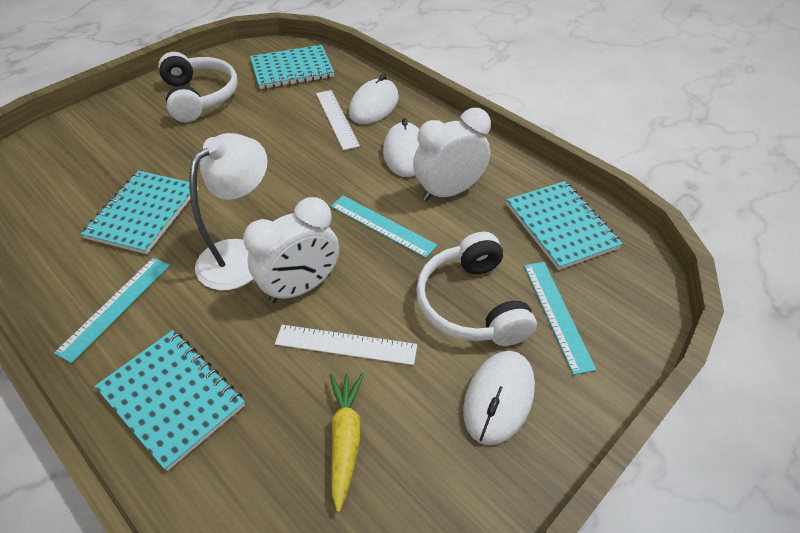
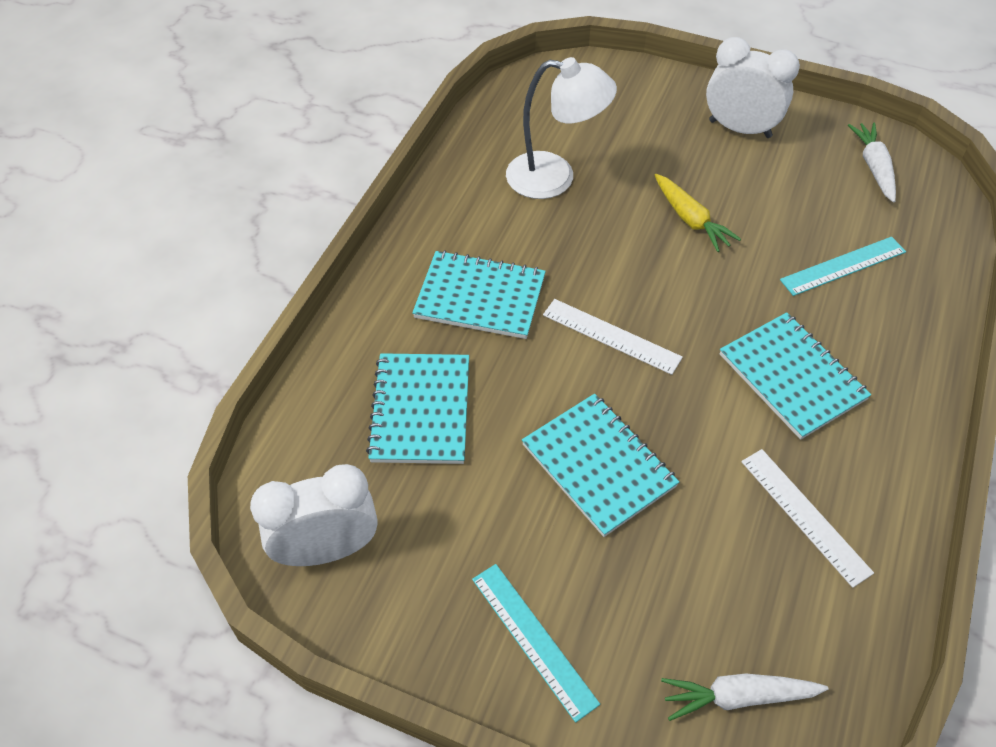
turquoise ruler: [54,257,170,363] [331,195,437,258] [524,262,596,375] = 3 -> [472,564,600,723] [780,237,906,296] = 2
white carrot: none = 0 -> [661,674,828,721] [848,123,896,203] = 2
white headphones: [158,52,238,122] [416,232,537,346] = 2 -> none = 0
white mouse: [349,74,399,124] [383,118,420,177] [463,351,535,445] = 3 -> none = 0

